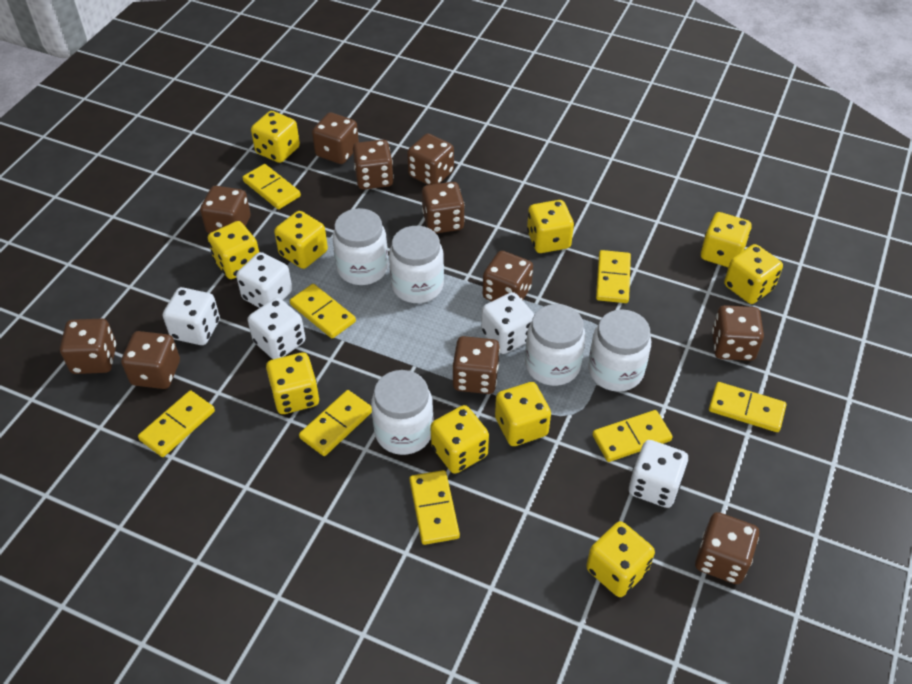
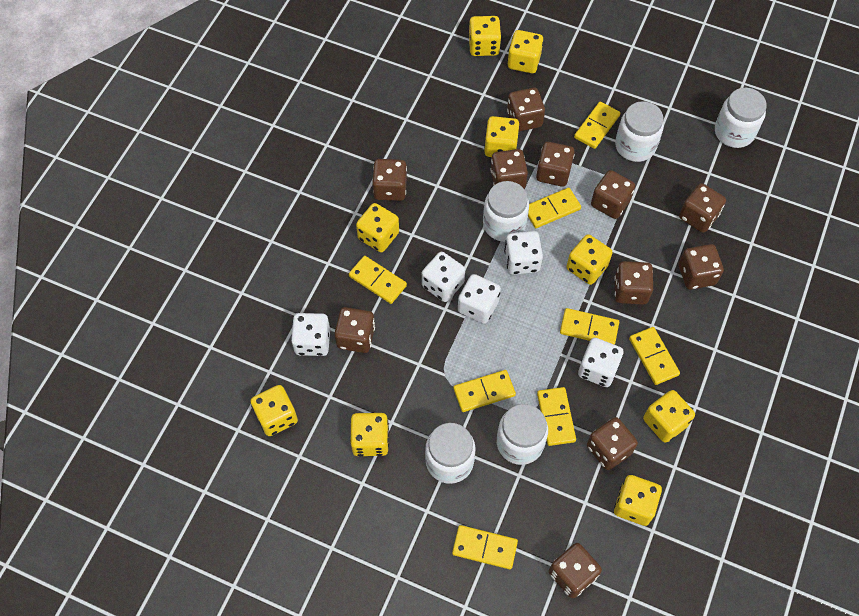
yellow dice: [208,221,259,279] [251,111,300,163] [266,352,319,414] [274,211,328,269] [430,405,489,474] [495,382,551,446] [527,200,574,253] [586,521,655,597] [701,212,752,267] [724,244,783,304] = 10 -> [250,385,298,436] [350,413,389,456] [356,203,399,252] [468,16,501,56] [484,116,520,157] [507,30,543,73] [566,234,613,285] [614,475,662,526] [643,390,695,443] = 9

